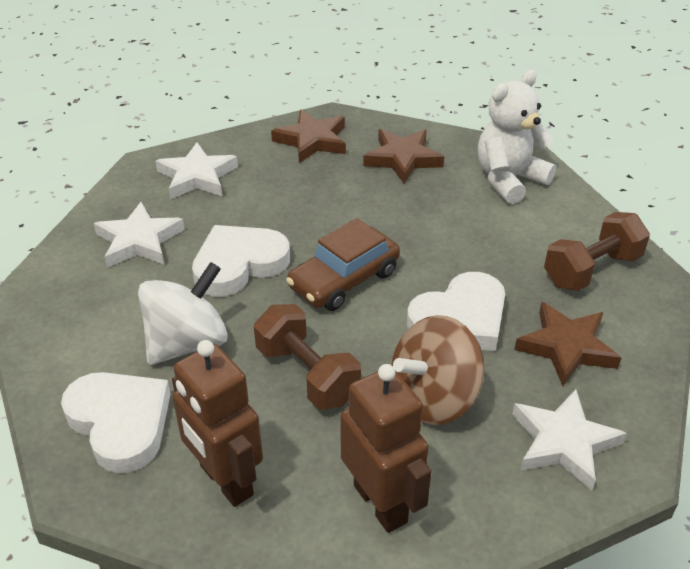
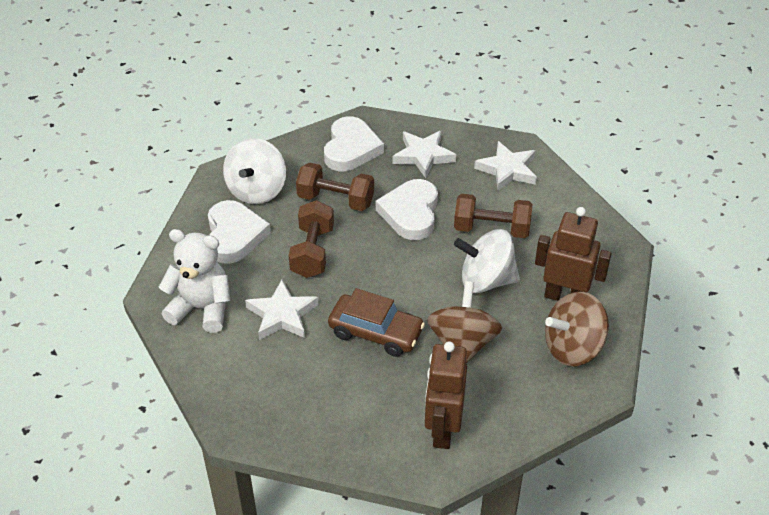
brown dumbbell: [254,304,361,410] [544,212,650,291] = 2 -> [288,200,334,278] [296,163,374,211] [454,194,532,238] = 3
brown spinning top: [392,315,484,425] = 1 -> [427,281,502,364] [545,292,609,366] = 2
brown star: [271,110,346,163] [363,129,444,184] [514,302,621,386] = 3 -> none = 0
white spinning top: [138,262,228,365] = 1 -> [223,138,286,204] [454,229,520,293] = 2

